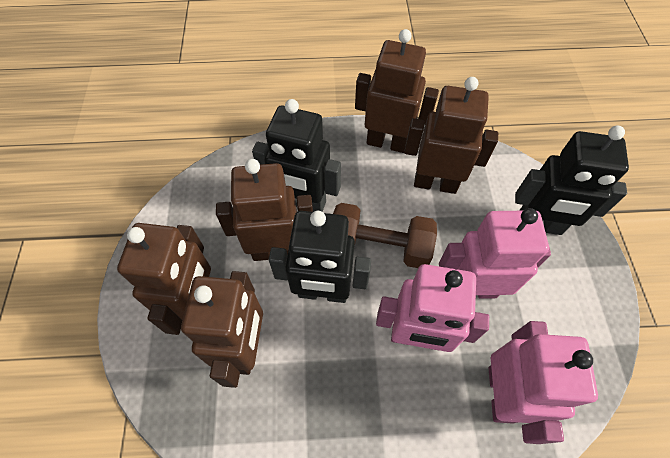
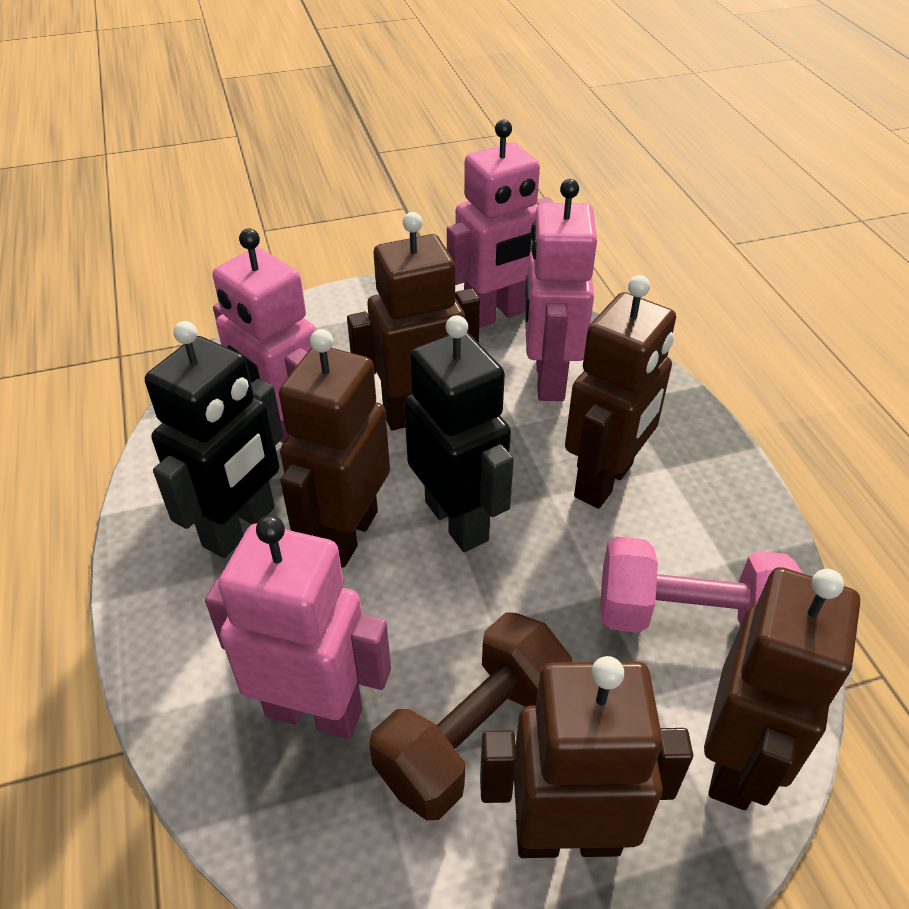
black robot: [252,99,341,212] [269,211,371,303] [515,125,629,235] = 3 -> [145,321,284,558] [404,315,514,552] = 2
pink dumbbell: none = 0 -> [600,537,803,633] = 1
pink robot: [376,264,489,352] [439,208,551,299] [489,321,598,444] = 3 -> [205,515,391,739] [213,228,317,444] [447,120,555,328] [525,179,597,401] = 4

